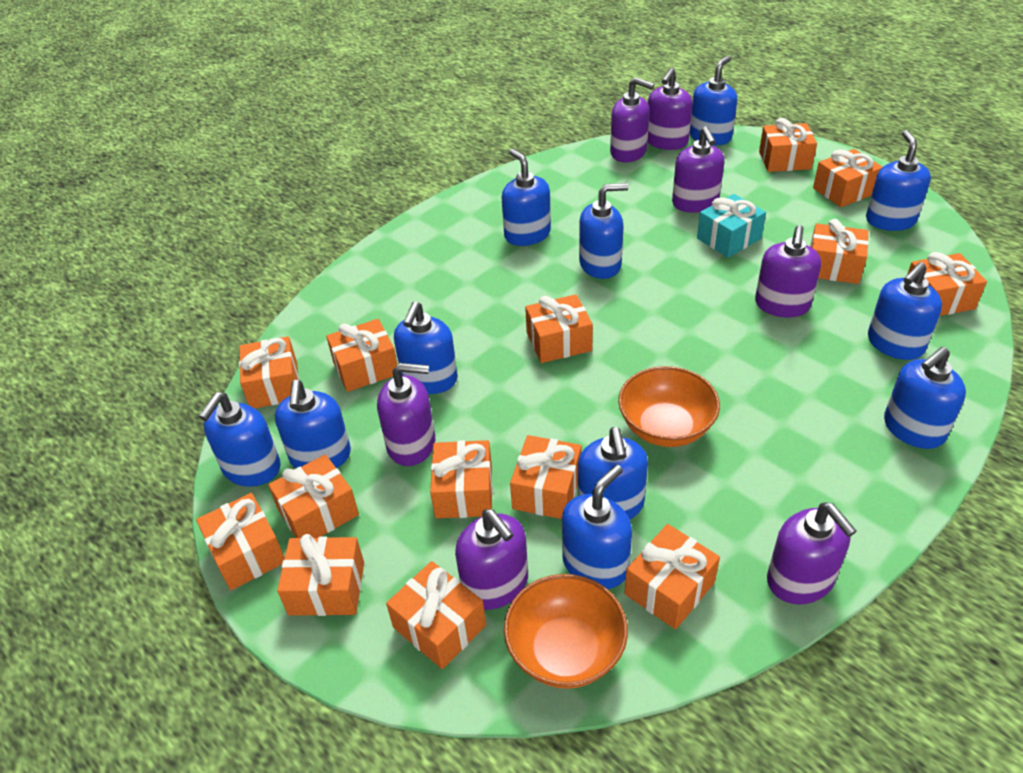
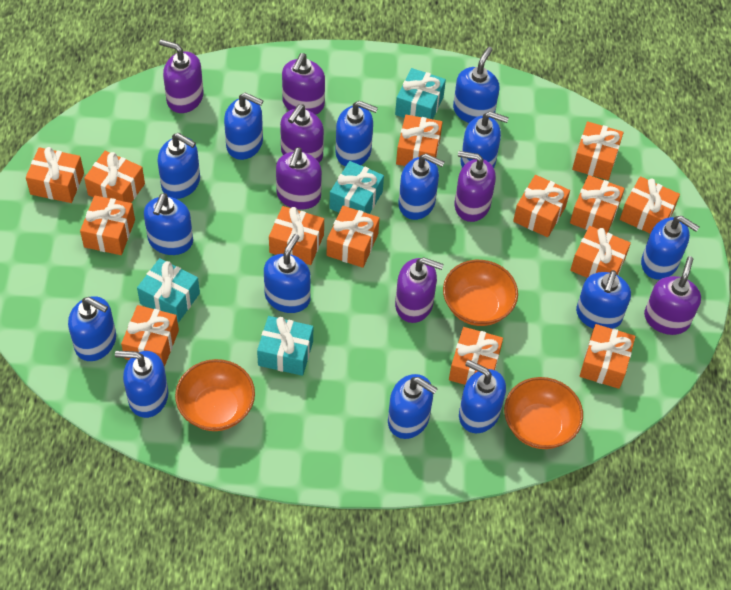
blue soap dispenser: [199,392,281,487] [275,380,351,468] [394,302,458,394] [501,149,551,246] [562,465,632,589] [578,427,648,519] [579,183,629,279] [690,56,737,145] [866,130,931,231] [868,262,942,360] [884,346,966,449] = 11 -> [68,296,116,361] [115,351,168,418] [144,193,193,255] [157,133,200,199] [224,93,264,160] [264,234,311,313] [335,101,378,167] [388,374,438,439] [398,154,444,220] [453,47,499,123] [459,360,506,433] [461,111,509,168] [576,270,631,329] [641,216,699,280] = 14
orange bowl: [504,574,628,689] [618,366,720,447] = 2 -> [175,359,255,431] [443,260,518,326] [504,377,583,449] = 3
turquoise gift: [697,194,766,258] = 1 -> [137,258,200,323] [257,316,313,376] [329,161,384,214] [395,68,446,119] = 4

